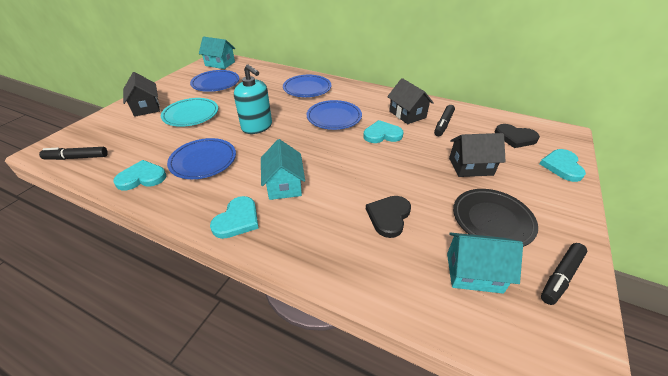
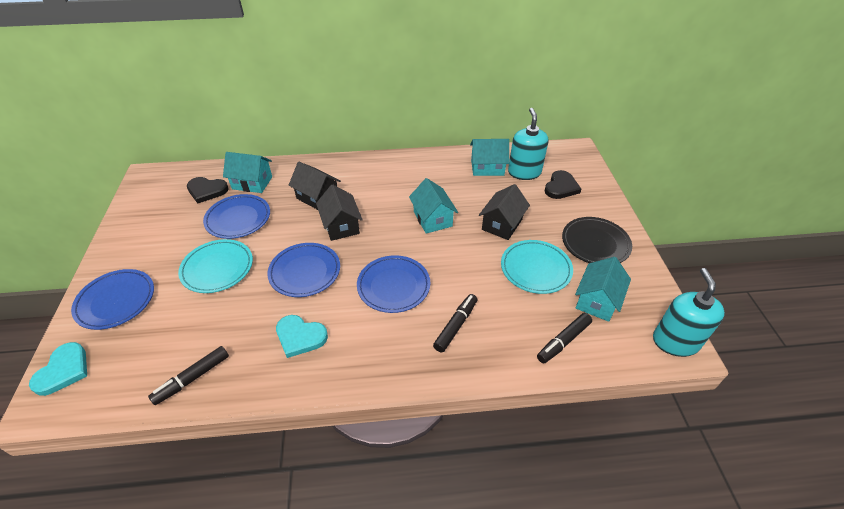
turquoise heart: [113,160,166,190] [210,196,259,239] [363,120,404,143] [540,149,586,182] = 4 -> [29,342,87,396] [276,315,328,358] = 2
turquoise house: [199,37,235,69] [261,139,305,200] [447,232,523,294] = 3 -> [223,152,272,193] [409,178,458,234] [470,139,509,176] [575,257,631,322] = 4
turquoise plate: [161,98,218,127] = 1 -> [178,239,253,293] [501,240,573,294] = 2
turquoise soap dispenser: [234,64,272,134] = 1 -> [508,108,549,180] [653,268,725,357] = 2

